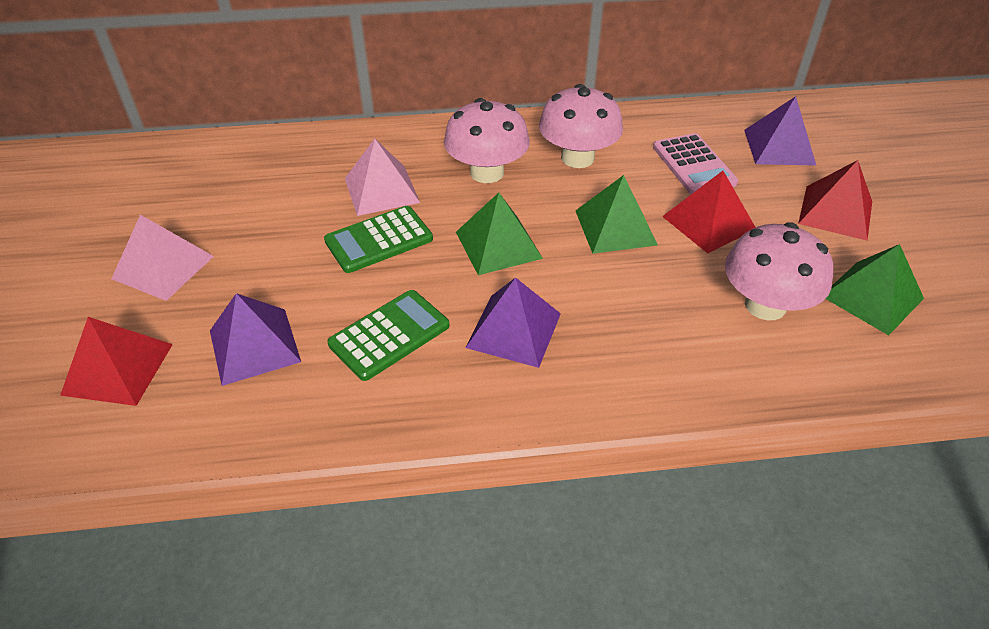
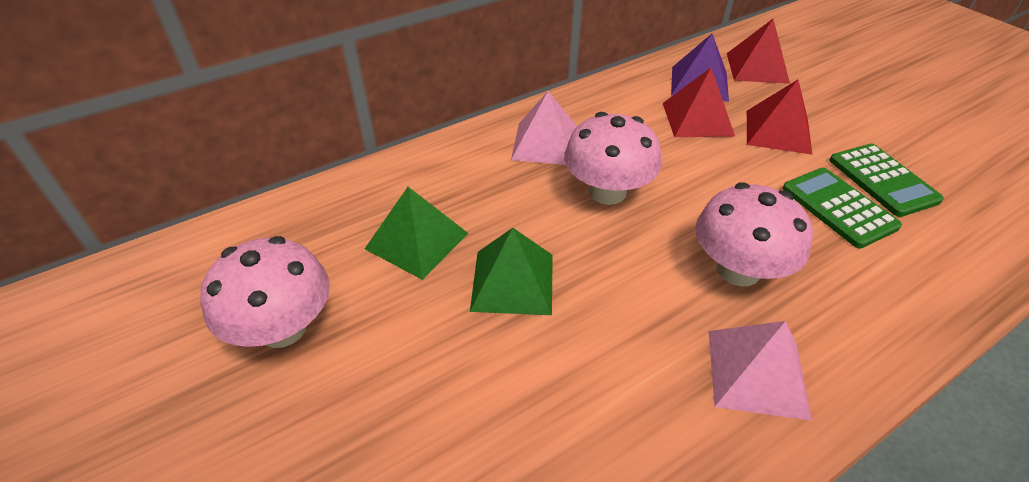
green pyramid: [456,193,543,275] [576,175,658,254] [826,244,924,335] = 3 -> [365,187,468,280] [470,228,553,315] = 2
pink calculator: [653,133,738,194] = 1 -> none = 0
purple pyramid: [210,293,301,386] [465,277,561,368] [744,96,816,166] = 3 -> [671,34,729,102] = 1

